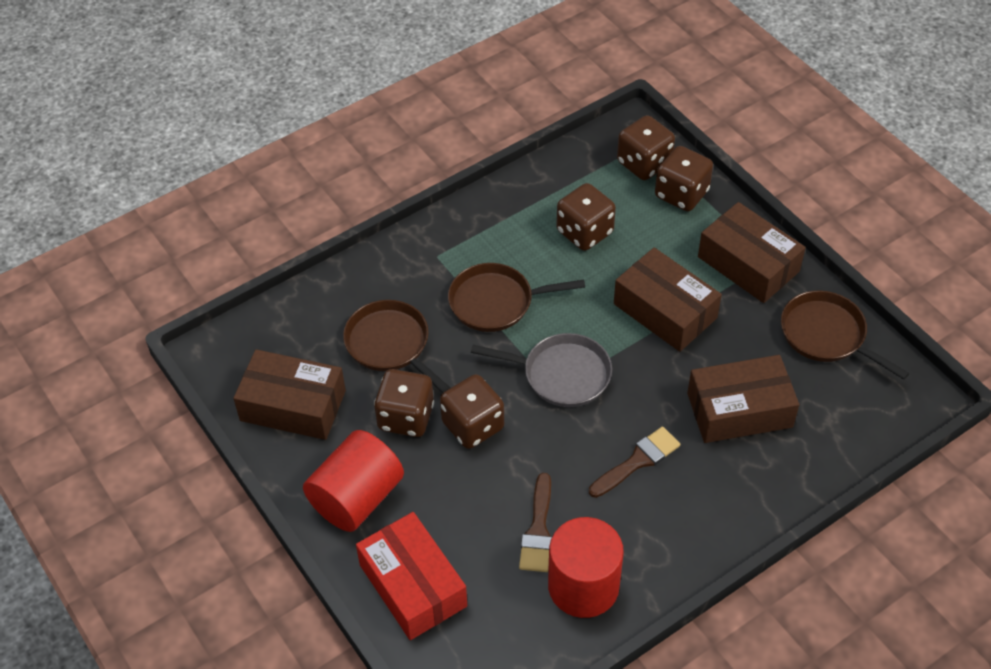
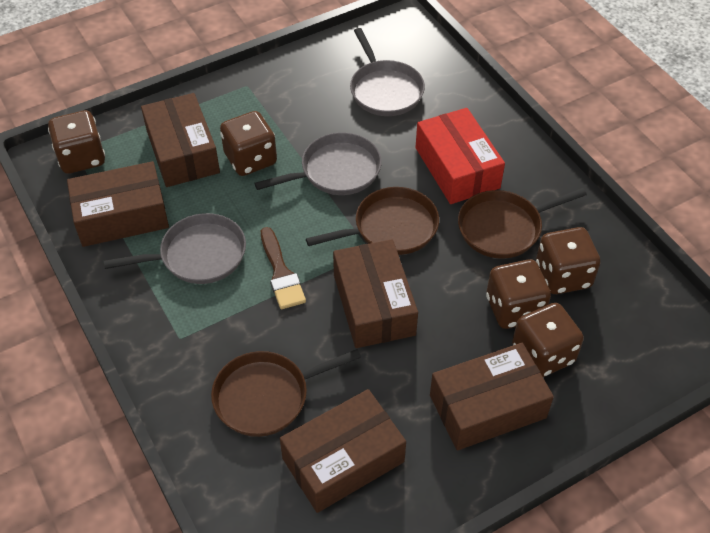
brown box: [233,349,346,440] [614,248,722,352] [687,355,799,443] [698,202,806,303] = 4 -> [67,161,169,247] [141,93,220,187] [280,389,406,513] [333,239,418,348] [430,343,554,450] = 5
brown brush: [519,473,552,572] [589,427,680,498] = 2 -> [261,227,306,309] = 1
grey pan: [471,333,612,407] = 1 -> [104,213,246,284] [254,133,382,195] [350,28,425,116] = 3
red cylinder: [303,430,404,532] [548,517,624,618] = 2 -> none = 0

